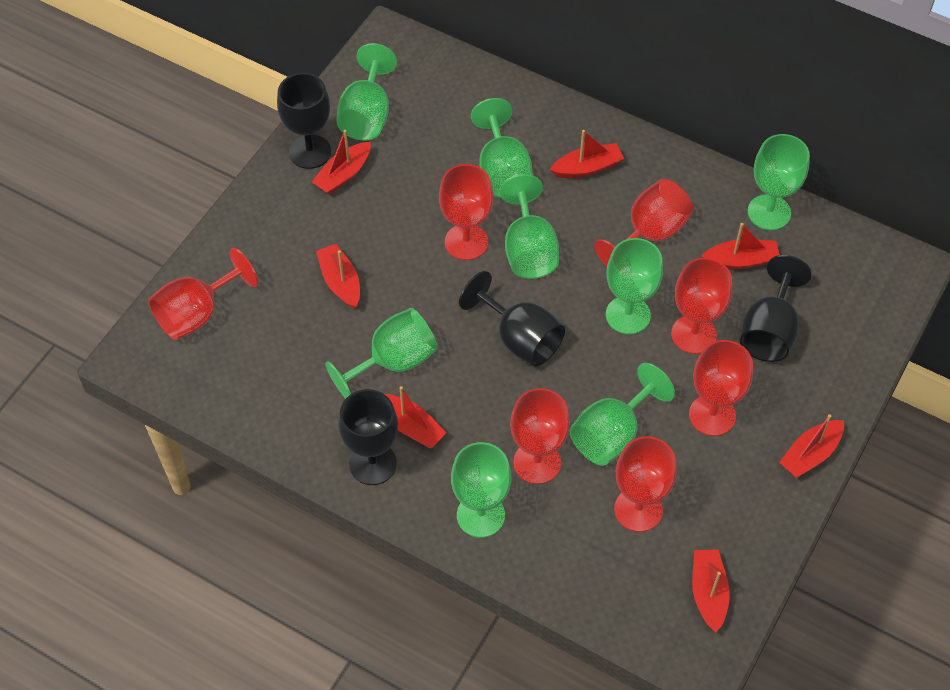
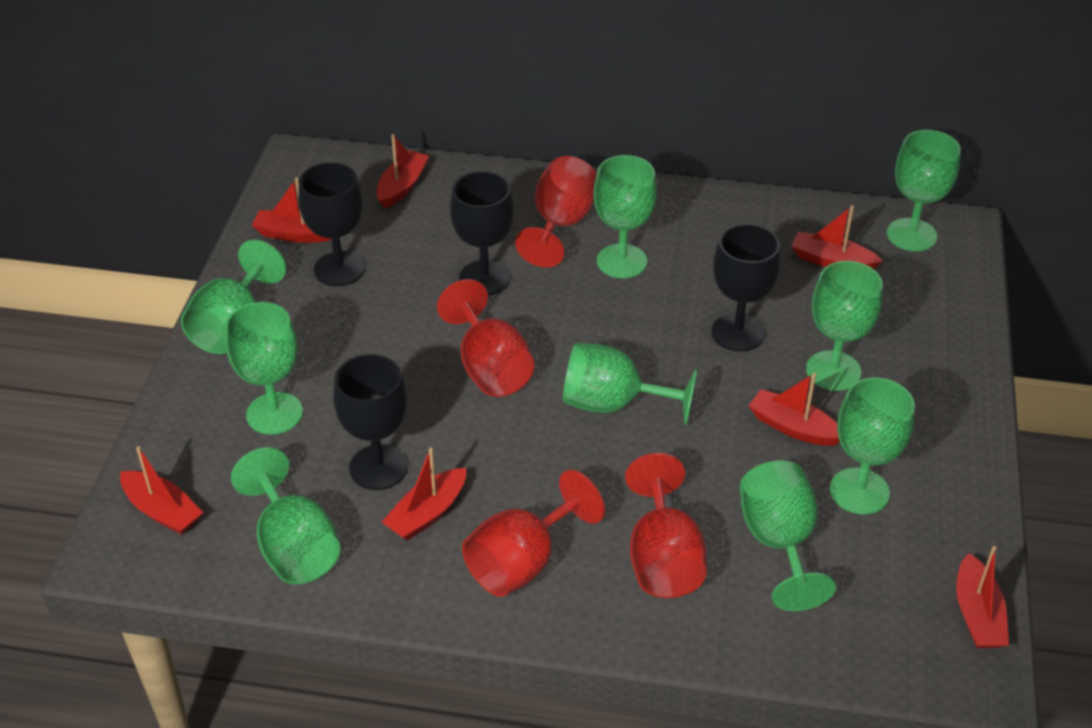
green goblet: [325,308,438,399] [336,43,397,141] [451,442,511,538] [471,98,533,198] [500,174,559,279] [569,363,675,466] [606,238,663,334] [748,134,810,230] = 8 -> [181,240,286,354] [225,302,303,435] [231,447,340,584] [563,343,698,425] [594,155,657,278] [740,460,836,611] [806,261,883,391] [830,378,915,514] [887,130,961,251] = 9
red goblet: [148,248,258,340] [439,164,493,260] [510,388,570,484] [594,179,694,267] [614,436,677,532] [671,258,732,354] [689,340,753,436] = 7 -> [437,279,534,397] [462,470,605,597] [515,156,597,268] [625,453,707,598] = 4

